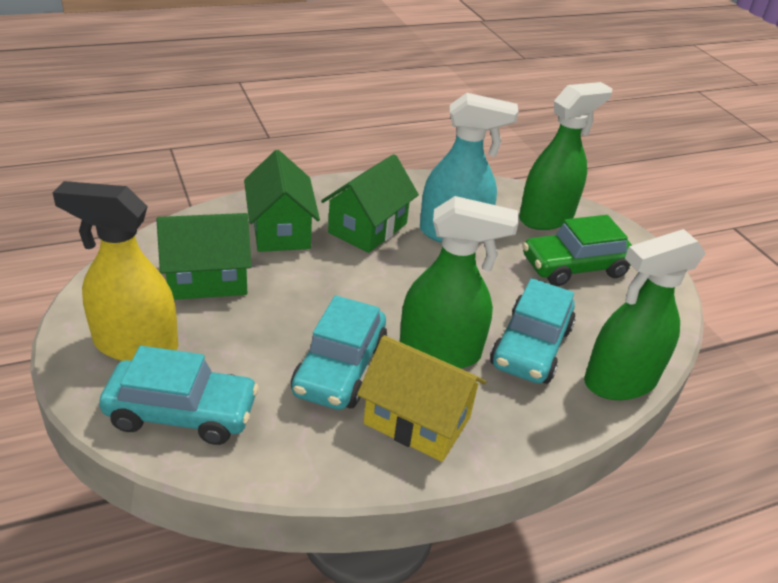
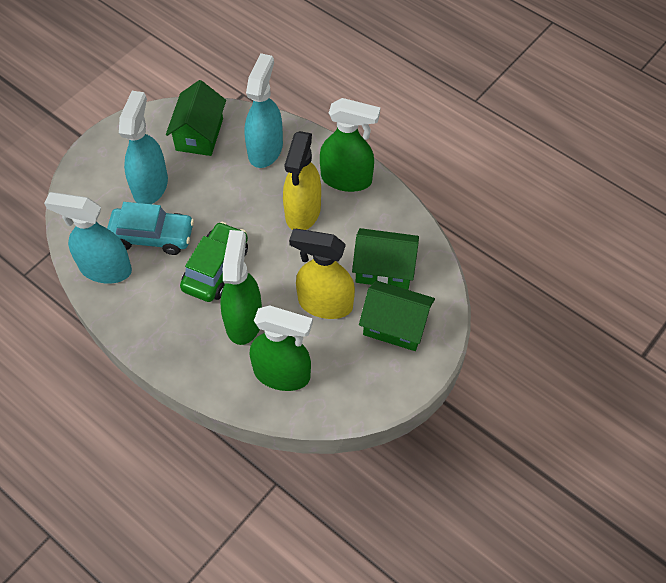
turquoise car: [99,346,259,445] [291,295,387,410] [490,278,575,384] = 3 -> [107,202,194,255] = 1
turquoise spray bottle: [420,93,519,243] = 1 -> [44,192,132,284] [119,91,168,204] [245,53,283,168] = 3
yellow house: [357,335,486,462] = 1 -> none = 0
yellow spray bottle: [52,181,178,361] = 1 -> [283,131,321,230] [289,229,355,319] = 2

